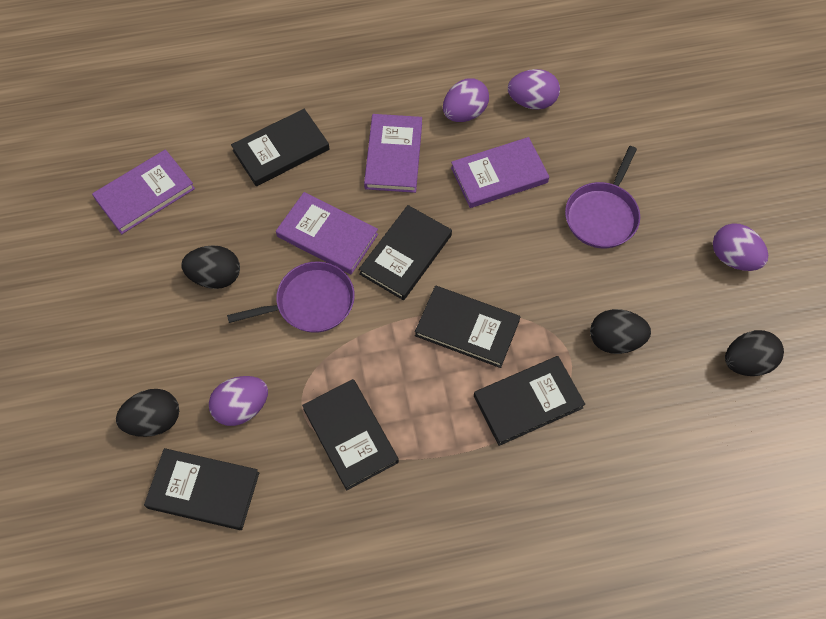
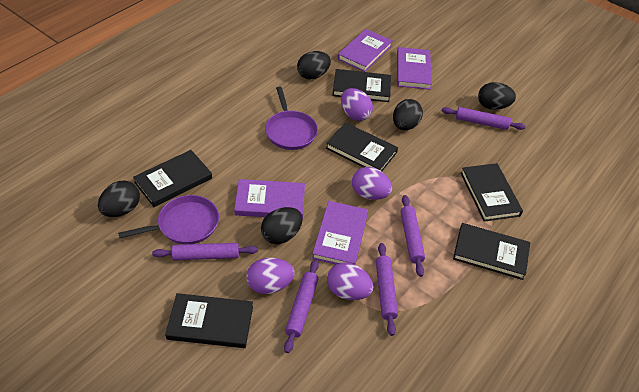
black egg: [116,389,179,437] [181,245,240,289] [590,309,651,354] [725,330,784,376] = 4 -> [98,181,140,217] [261,207,303,244] [297,51,331,80] [393,99,423,130] [478,82,516,110] = 5
purple rolling pin: none = 0 -> [152,243,258,261] [284,259,319,353] [376,243,398,336] [401,195,425,277] [442,107,526,130] = 5

